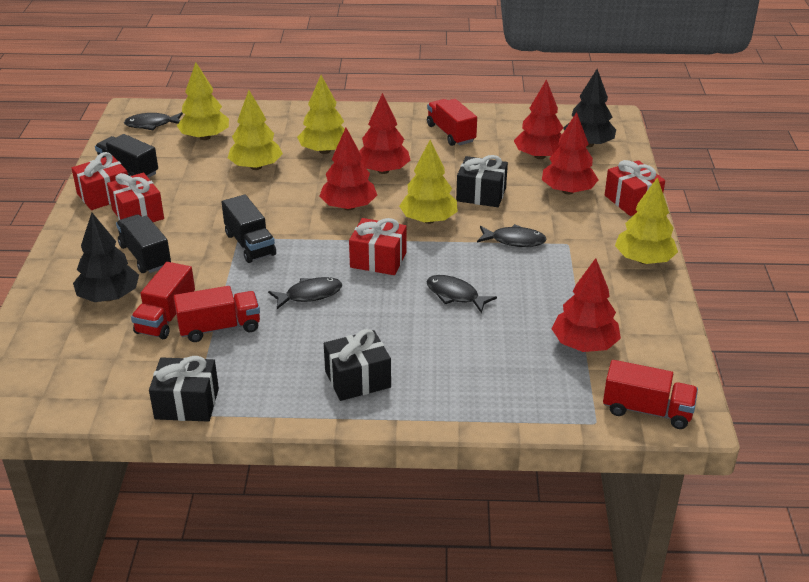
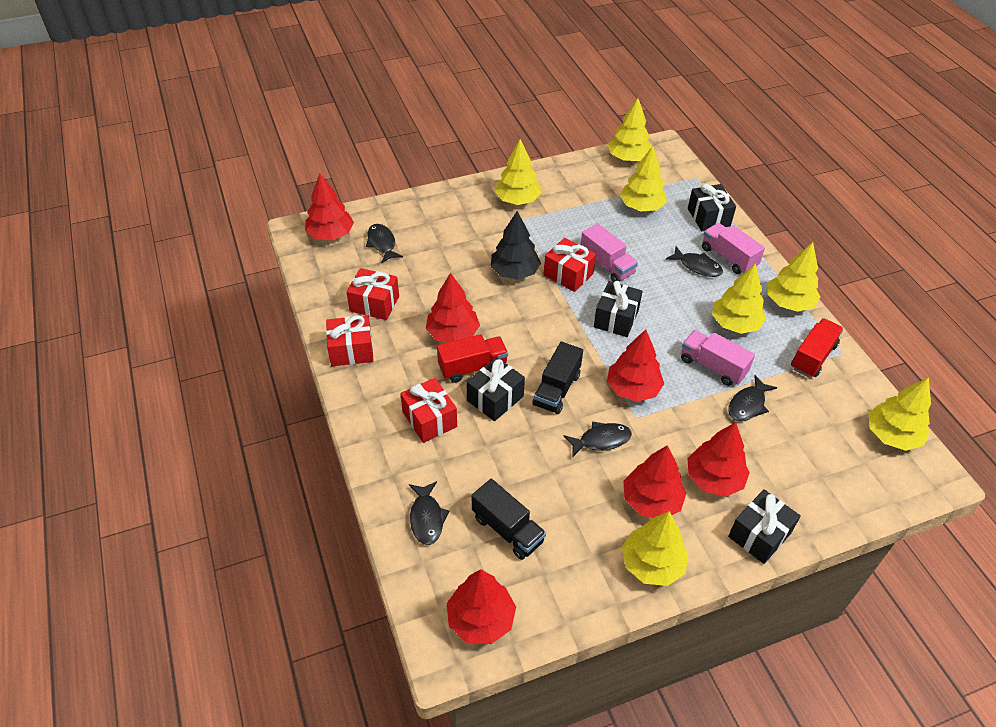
black fish: [124,112,183,130] [268,277,342,309] [426,275,497,313] [477,224,547,247] = 4 -> [366,224,403,263] [409,481,449,545] [564,421,632,458] [666,246,723,277] [728,375,777,421] = 5
black gift: [149,356,219,422] [324,329,391,401] [456,155,508,207] = 3 -> [466,357,525,421] [594,281,643,337] [688,184,736,231] [728,489,801,564] = 4
black tree: [73,213,139,302] [563,69,616,147] = 2 -> [490,211,541,280] = 1
black truck: [95,134,158,178] [116,214,171,273] [222,194,276,263] = 3 -> [472,479,546,560] [532,342,583,414] = 2
pink truck: none = 0 -> [581,223,638,282] [681,330,755,386] [702,223,765,274] = 3
red tree: [319,128,377,210] [359,93,411,174] [514,79,563,159] [542,112,598,194] [551,258,621,352] = 5 -> [305,174,354,240] [426,273,480,343] [447,569,516,644] [607,330,664,402] [623,445,686,518] [688,422,750,497] = 6
red truck: [131,262,195,339] [174,286,260,342] [427,99,477,146] [603,360,698,429] = 4 -> [437,334,508,383] [791,318,844,378] = 2
yellow tree: [177,62,229,140] [228,90,283,170] [297,75,345,154] [399,140,458,224] [615,177,678,264] = 5 -> [495,139,542,205] [608,98,652,161] [620,146,667,211] [622,511,689,586] [712,263,766,334] [768,242,820,312] [869,377,931,451] = 7

